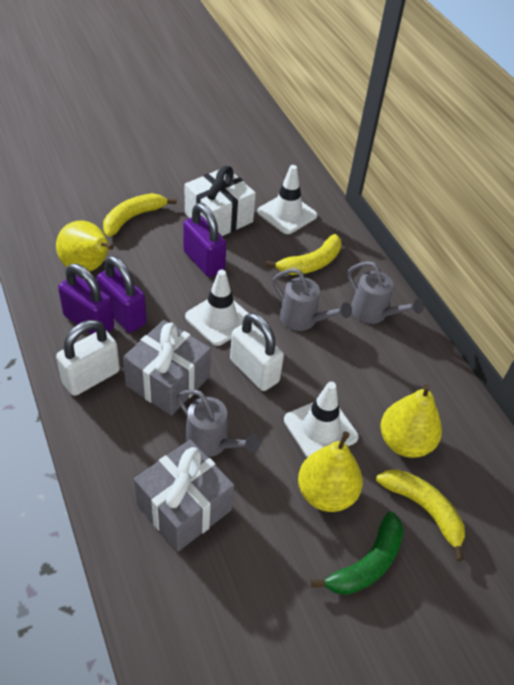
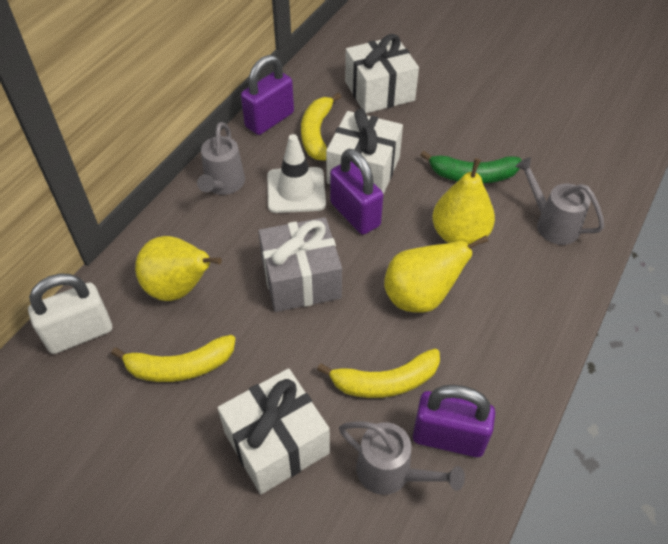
grey gift: [123,320,211,416] [134,439,234,552] = 2 -> [258,217,342,312] = 1
white gift: [185,166,256,236] = 1 -> [218,368,330,494] [326,109,403,195] [345,34,419,113] = 3
white padlock: [56,320,120,396] [230,313,284,391] = 2 -> [28,274,112,354] = 1
white traffic cone: [185,270,253,346] [257,165,317,234] [284,382,359,458] = 3 -> [267,134,326,213] = 1

